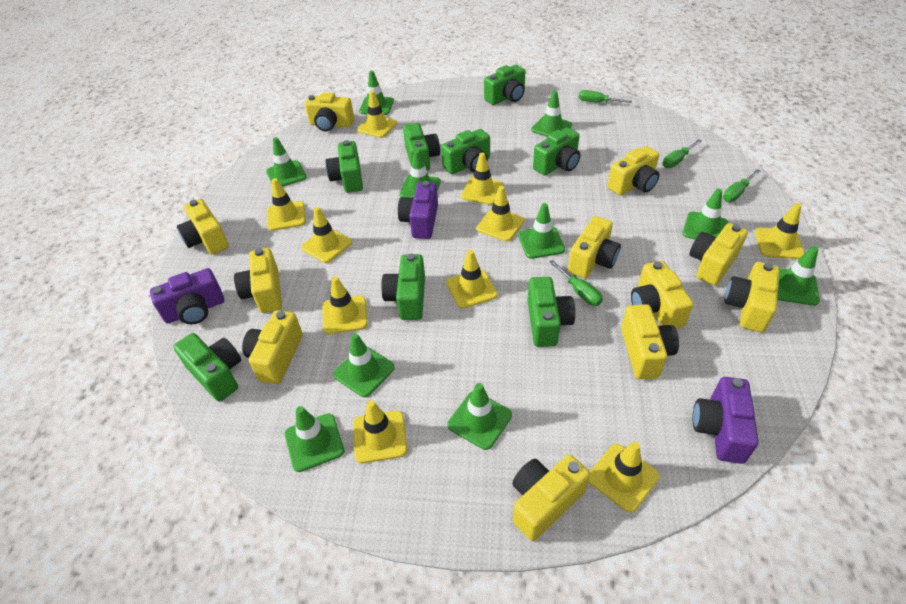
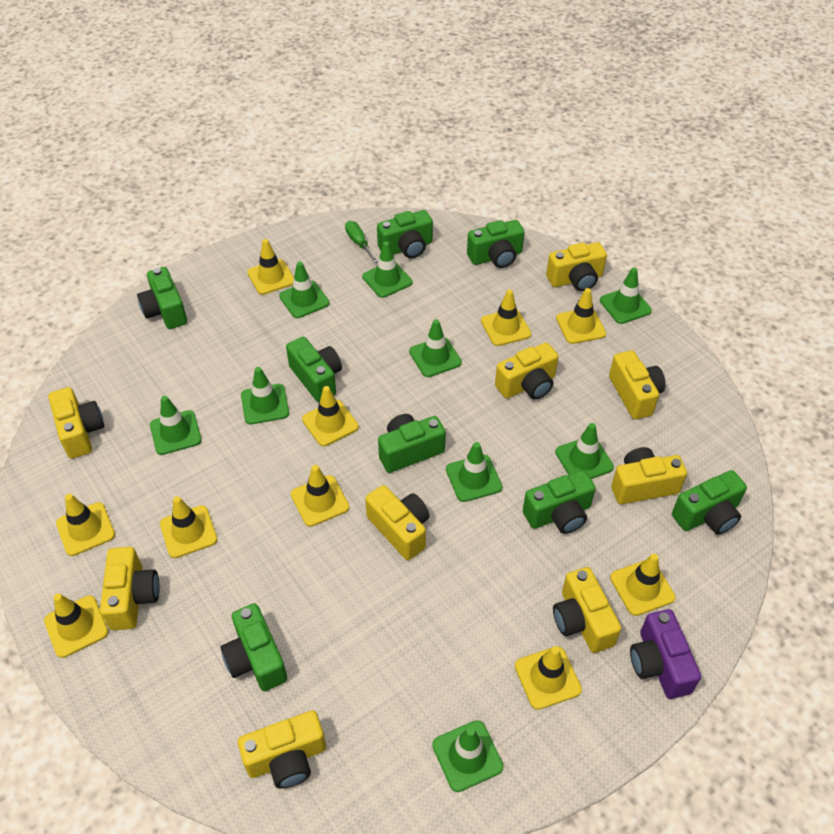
green screwdriver: [549,260,603,306] [579,90,632,103] [663,139,702,168] [723,169,760,202] = 4 -> [345,221,378,263] = 1
green traffic cone: [266,137,307,187] [285,406,344,472] [333,333,395,397] [359,71,394,115] [399,150,441,198] [447,383,512,450] [518,203,565,259] [531,90,572,137] [682,188,729,239] [777,246,820,306] = 10 -> [150,396,202,455] [241,367,289,424] [279,262,330,318] [362,241,412,298] [409,319,462,377] [432,720,503,792] [446,442,502,502] [555,423,614,479] [600,268,652,324] = 9
purple camera: [150,268,224,324] [398,181,438,239] [693,377,759,464] = 3 -> [630,609,701,699] = 1
yellow camera: [177,199,229,255] [234,248,282,313] [242,310,303,384] [305,93,354,132] [512,455,590,541] [568,216,621,278] [608,146,659,195] [621,304,679,379] [631,261,693,329] [689,223,748,286] [724,262,780,332] = 11 -> [49,387,104,459] [100,547,160,630] [238,710,326,789] [365,485,429,560] [495,343,559,400] [546,242,607,291] [553,567,621,653] [609,350,666,420] [611,447,687,504] = 9

